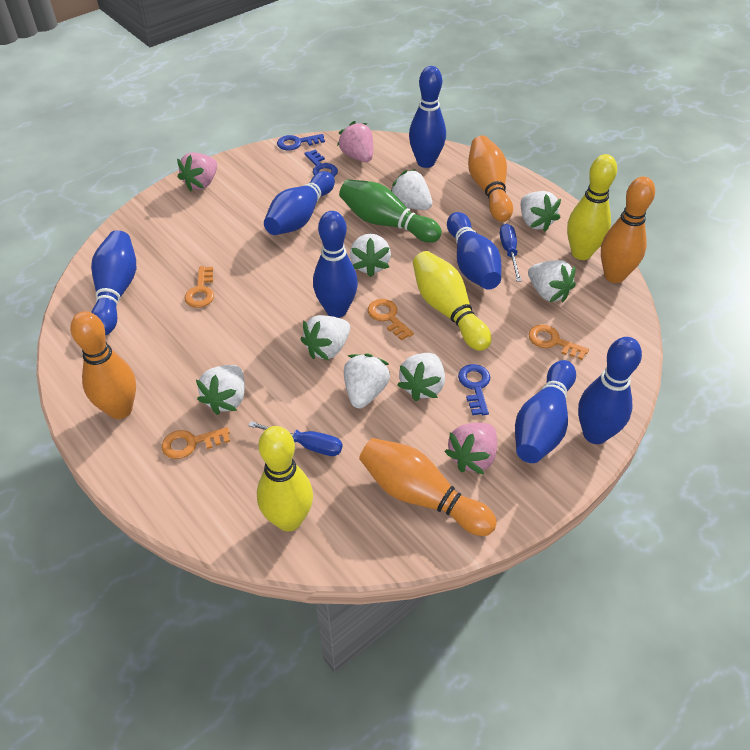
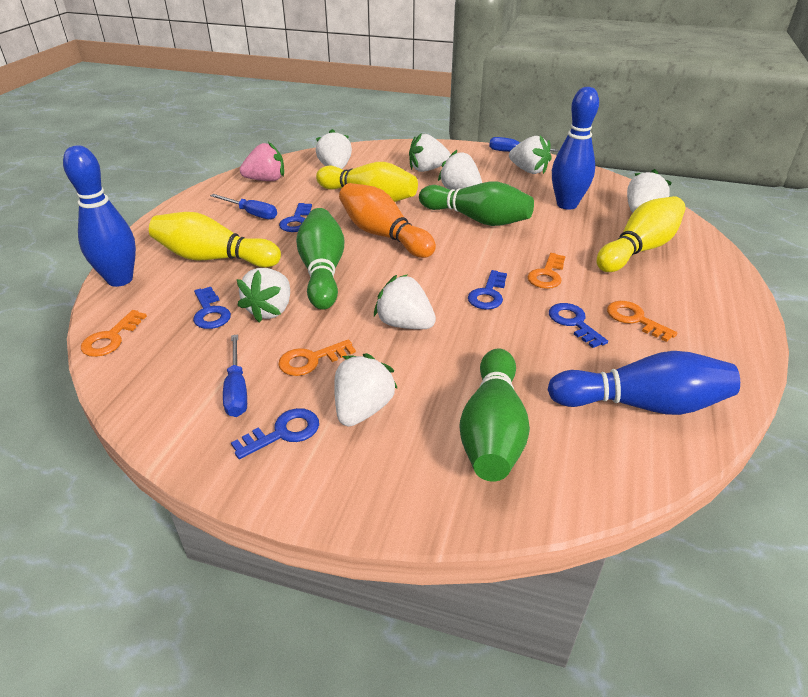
blue bowling pin: [91,230,136,335] [264,171,335,235] [313,211,358,318] [409,66,446,168] [447,212,501,290] [515,360,576,463] [578,337,642,444] = 7 -> [63,145,136,287] [548,351,740,415] [552,87,599,210] = 3
blue key: [277,134,325,150] [304,150,338,177] [458,364,490,415] = 3 -> [193,287,231,329] [231,408,319,459] [279,203,312,232] [468,270,507,310] [549,303,608,348] = 5
blue screwdriver: [248,421,343,456] [500,224,522,282] = 2 -> [210,194,277,220] [223,334,247,417] [489,137,559,152] = 3
green bowling pin: [339,179,442,243] = 1 -> [296,208,344,310] [419,182,534,226] [459,348,530,482] = 3
orange bowling pin: [70,311,136,419] [359,438,497,536] [468,136,513,222] [601,177,655,283] = 4 -> [339,183,436,258] = 1
pink strawberry: [177,152,217,191] [337,121,373,162] [444,423,497,474] = 3 -> [240,142,284,181] = 1

